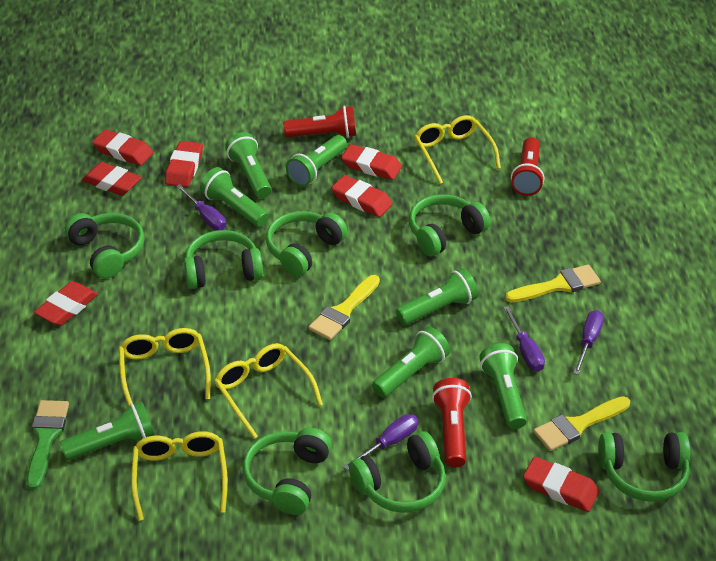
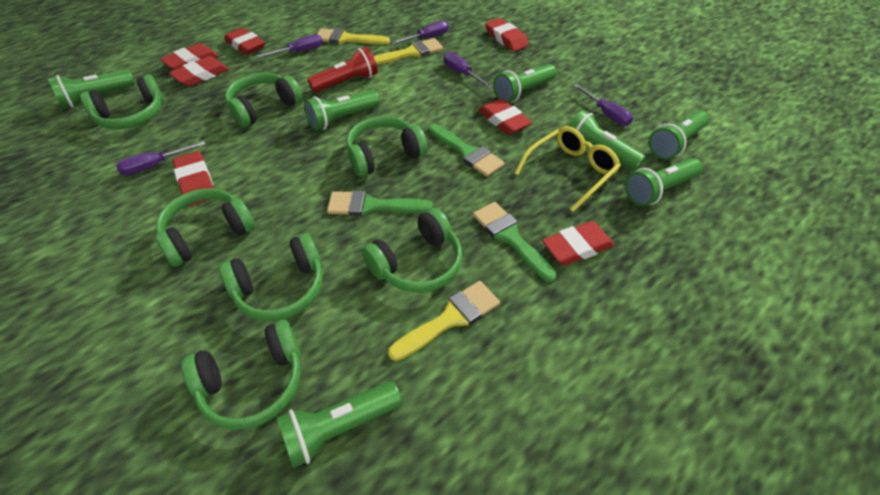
green brush: [27,400,69,490] = 1 -> [327,190,433,216] [429,124,505,177] [473,202,557,282] = 3
purple screwdriver: [176,184,226,230] [343,414,418,470] [503,306,545,372] [573,310,604,375] = 4 -> [116,141,206,175] [257,34,323,58] [391,21,449,44] [443,52,493,88] [573,84,633,126] = 5
red flashlight: [283,106,356,138] [432,378,472,467] [511,137,544,196] = 3 -> [307,47,378,93] = 1
yellow glasses: [119,328,211,407] [131,431,228,521] [214,343,323,439] [414,115,501,184] = 4 -> [515,126,621,212] = 1

